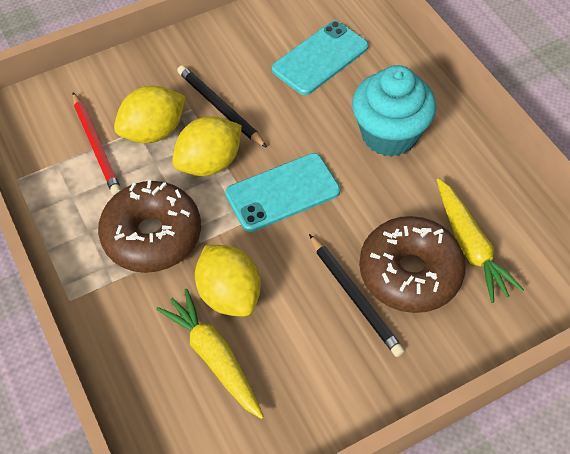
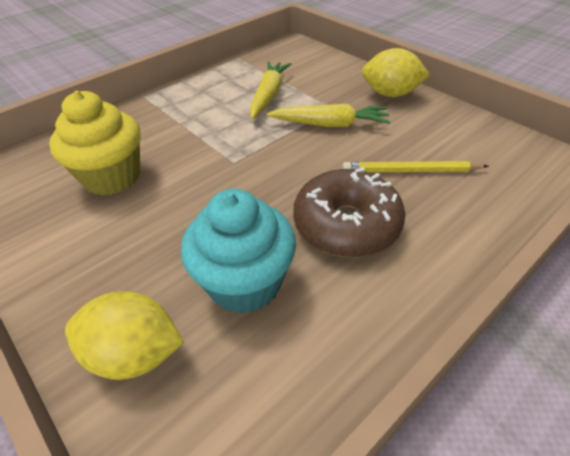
black pencil: [177,65,267,148] [309,234,404,357] = 2 -> none = 0
brown donut: [98,180,201,273] [359,216,466,313] = 2 -> [293,168,405,257] = 1
red pencil: [73,92,122,195] = 1 -> none = 0
turquoise phone: [225,153,340,232] [272,21,369,95] = 2 -> none = 0
yellow cupcake: none = 0 -> [49,91,140,196] = 1
yellow lemon: [114,86,186,143] [172,116,242,176] [195,245,261,317] = 3 -> [65,291,184,380] [362,48,430,97] = 2
yellow pencil: none = 0 -> [343,161,489,172] = 1

